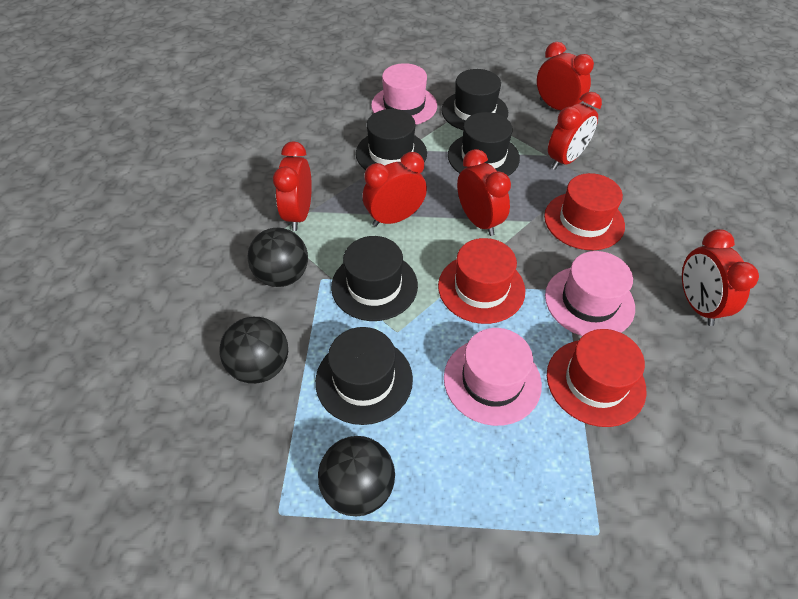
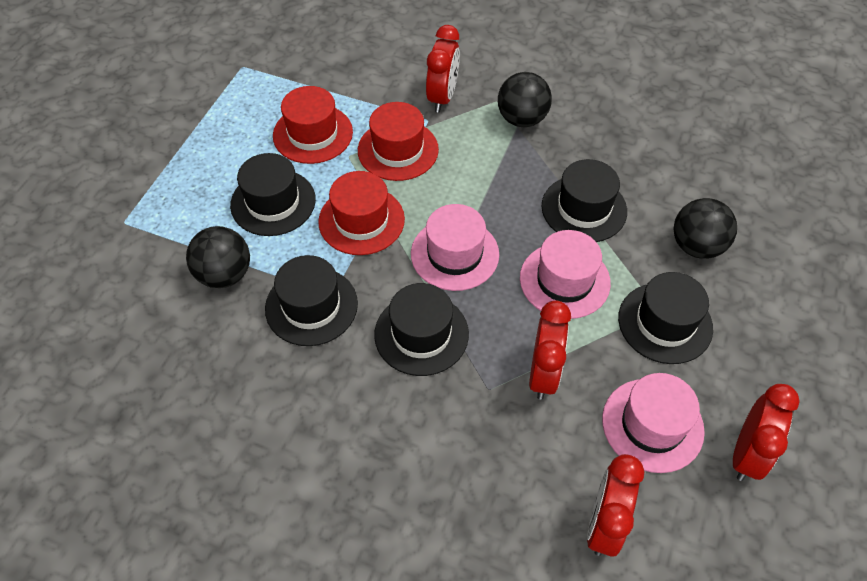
red clock: [273,141,312,231] [363,152,427,227] [457,149,511,236] [537,42,594,110] [548,92,602,170] [682,229,759,326] = 6 -> [426,25,460,113] [529,301,571,400] [587,454,644,557] [733,384,800,481] = 4

